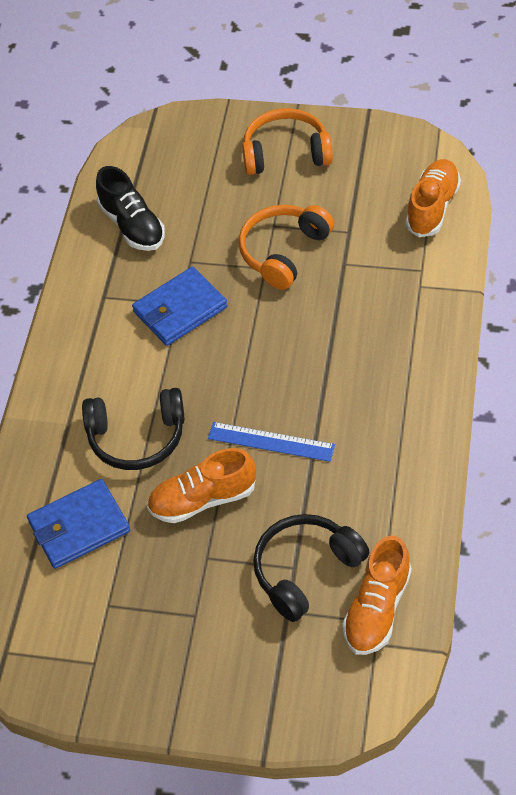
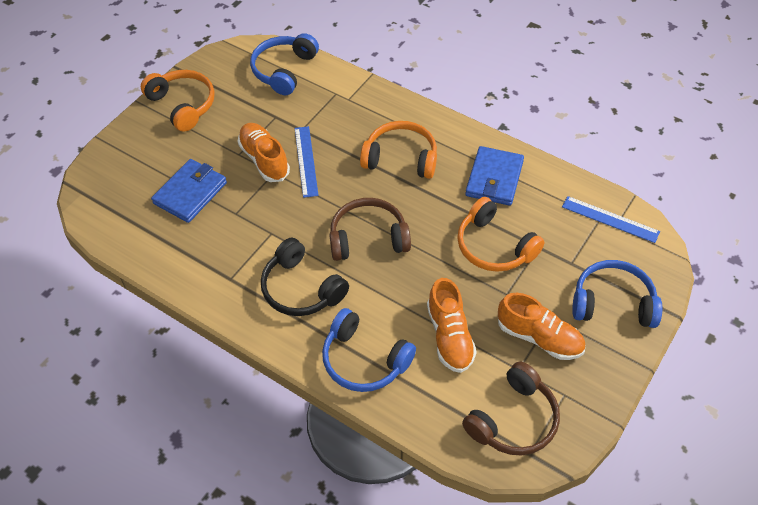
black headphones: [82,388,185,470] [253,514,369,622] = 2 -> [261,237,349,316] = 1
black shoe: [96,166,165,251] = 1 -> none = 0
blue headphones: none = 0 -> [250,33,319,95] [322,308,416,392] [572,260,662,328] = 3
blue ruler: [208,422,335,462] = 1 -> [295,126,319,198] [562,196,660,243] = 2
brown headphones: none = 0 -> [329,198,411,261] [462,362,560,456] = 2
orange headphones: [238,205,334,290] [242,108,333,175] = 2 -> [141,70,215,132] [360,121,437,179] [457,197,545,272] = 3

